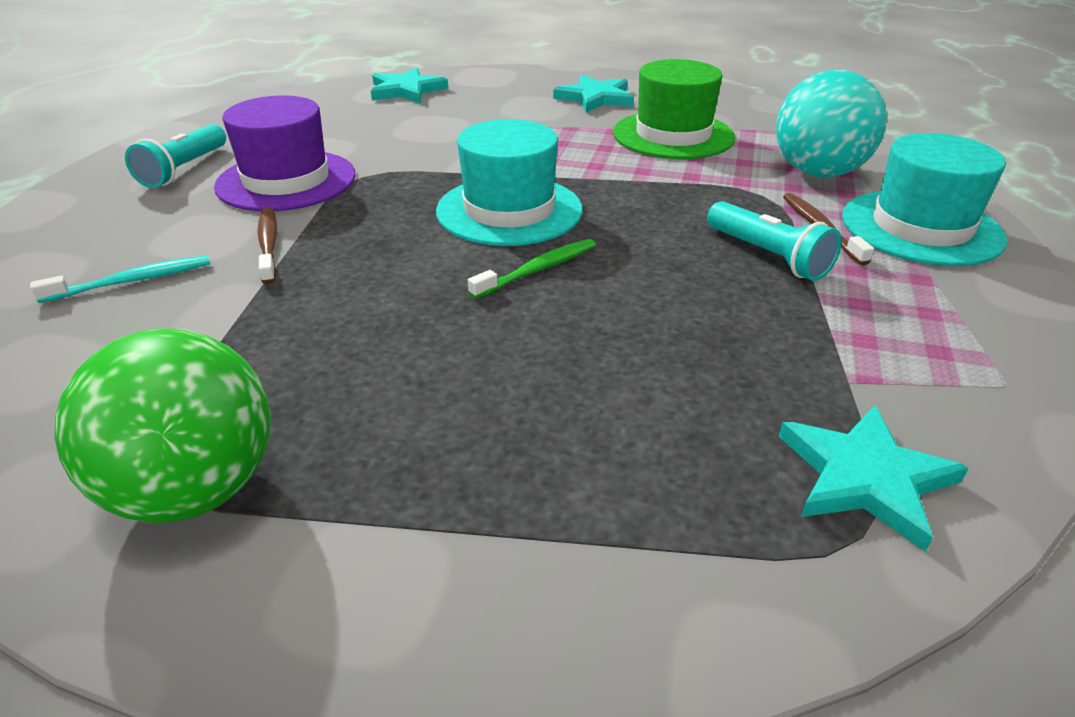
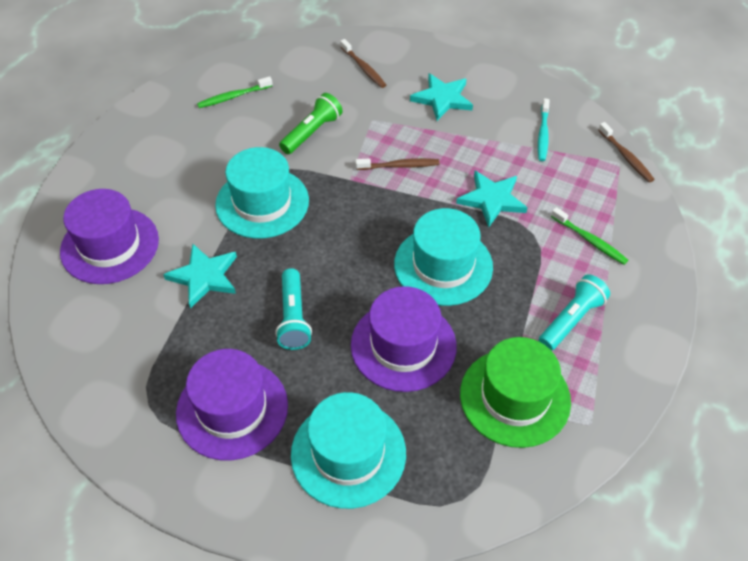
brown toothbrush: [258,207,277,284] [783,193,874,265] = 2 -> [340,39,386,88] [356,158,440,170] [598,122,655,182] = 3
green ball: [54,328,271,523] = 1 -> none = 0
green flashlight: none = 0 -> [279,93,343,154] = 1
green toothbrush: [468,239,596,299] = 1 -> [197,76,273,108] [551,207,628,265] = 2
purple hat: [214,95,356,211] = 1 -> [60,189,159,284] [176,349,288,461] [351,286,457,392] = 3
turquoise ball: [776,70,887,178] = 1 -> none = 0
turquoise hat: [436,119,582,246] [842,133,1007,266] = 2 -> [215,147,309,239] [291,392,406,509] [394,208,493,306] = 3

